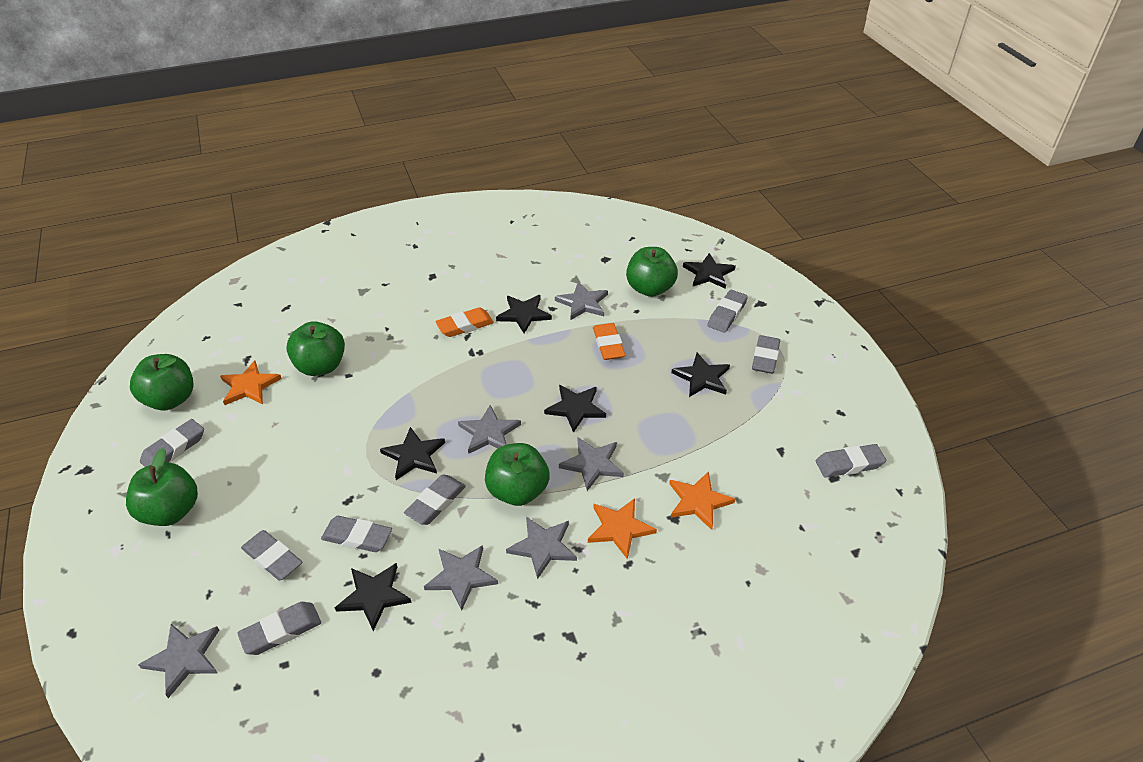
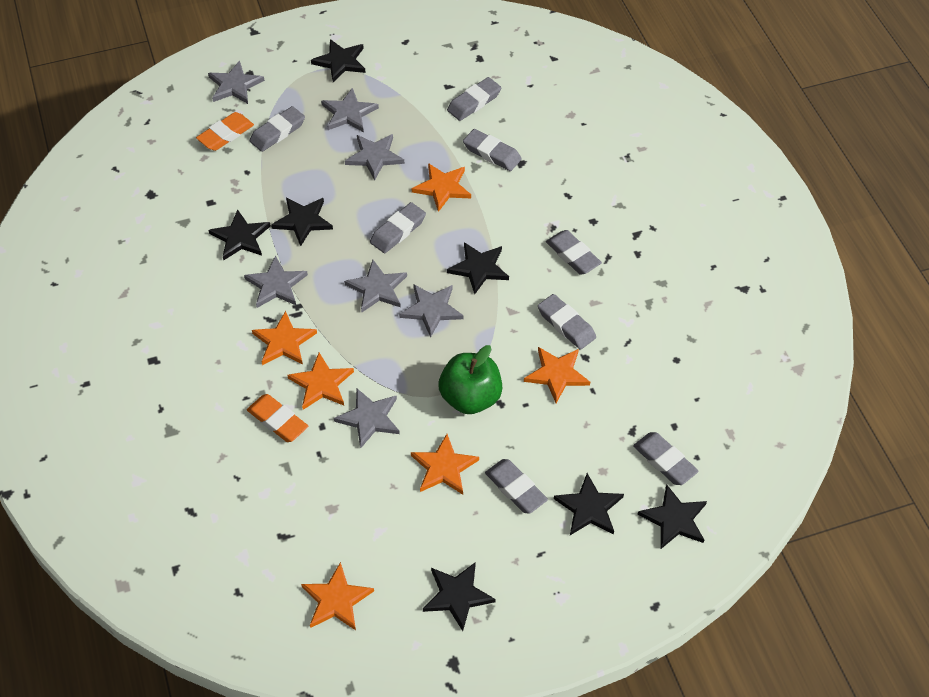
black star: [335,563,412,631] [380,427,445,480] [496,295,552,333] [544,385,606,433] [671,353,730,397] [683,253,736,289] = 6 -> [208,209,271,261] [271,198,333,246] [311,39,366,82] [423,562,496,631] [447,242,509,294] [554,473,624,535] [638,484,707,549] = 7
green apple: [126,448,198,526] [130,354,194,410] [286,321,345,376] [485,443,550,506] [626,247,678,297] = 5 -> [439,345,502,414] = 1
grey star: [138,624,219,698] [424,545,498,611] [458,405,521,454] [506,517,577,579] [555,282,608,320] [559,437,624,491] = 6 -> [208,60,265,104] [244,255,308,308] [321,88,379,132] [334,388,400,449] [344,260,407,313] [345,134,404,180] [399,284,464,338] = 7
orange star: [220,360,282,405] [588,498,657,559] [669,471,735,530] = 3 -> [252,311,317,365] [287,353,354,410] [301,562,374,630] [411,434,479,495] [412,163,471,212] [524,347,590,403] = 6

